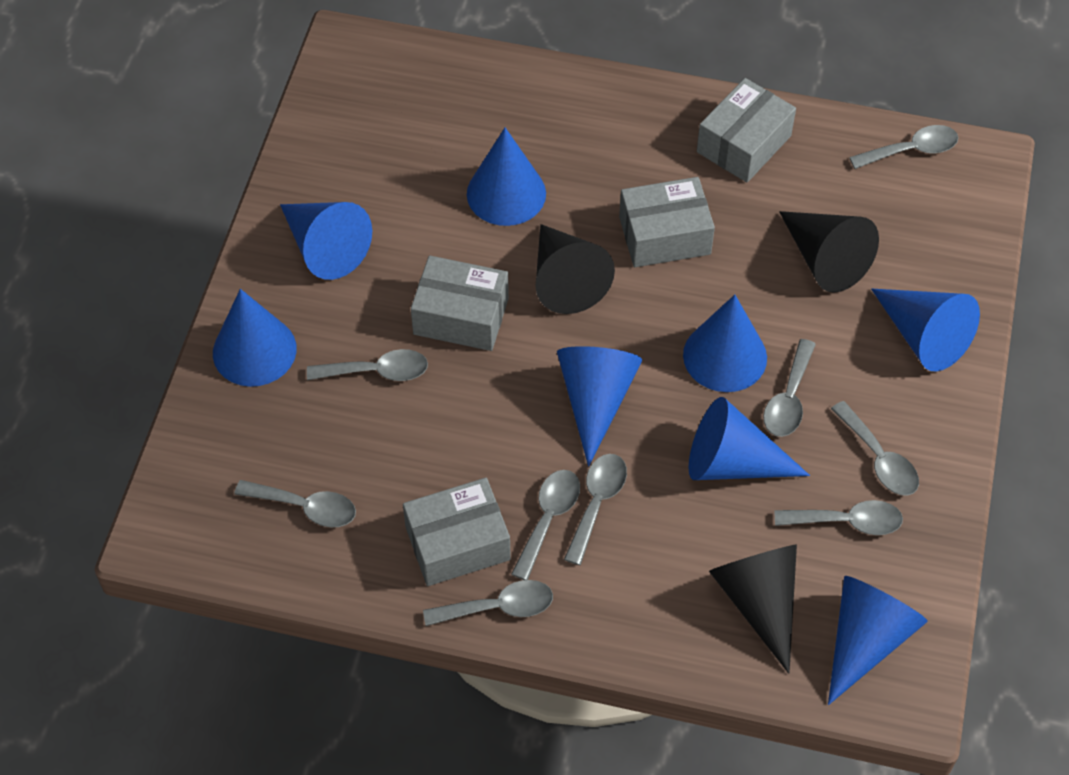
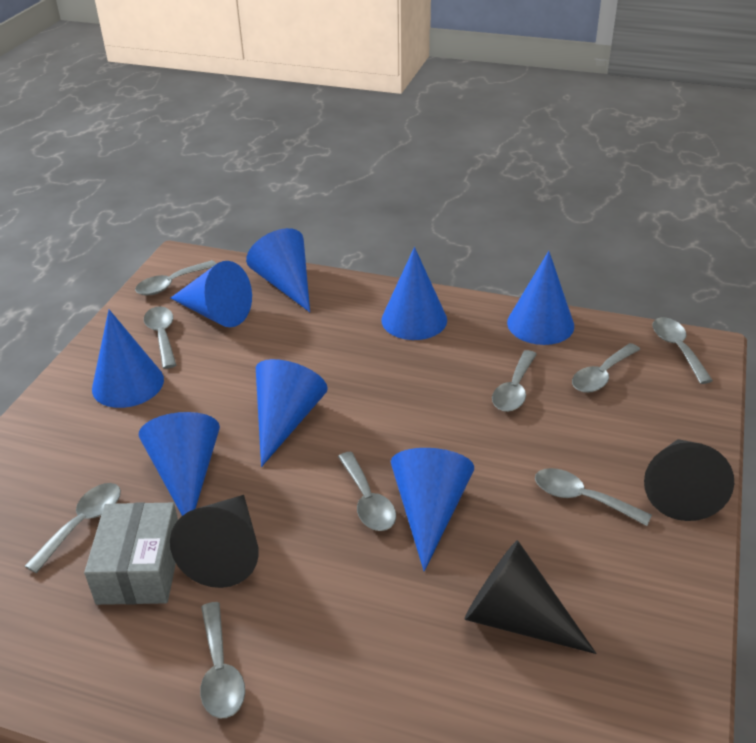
grey box: [403,478,511,586] [411,256,509,351] [619,177,715,267] [697,78,796,183] = 4 -> [84,502,178,605] = 1

